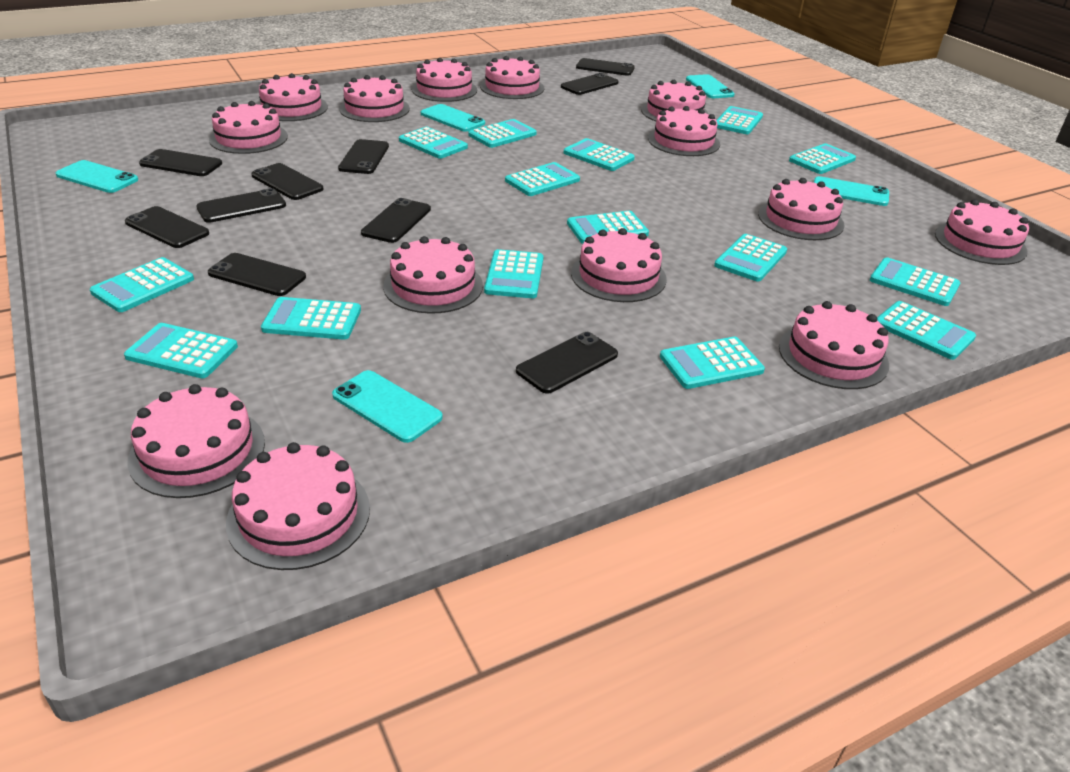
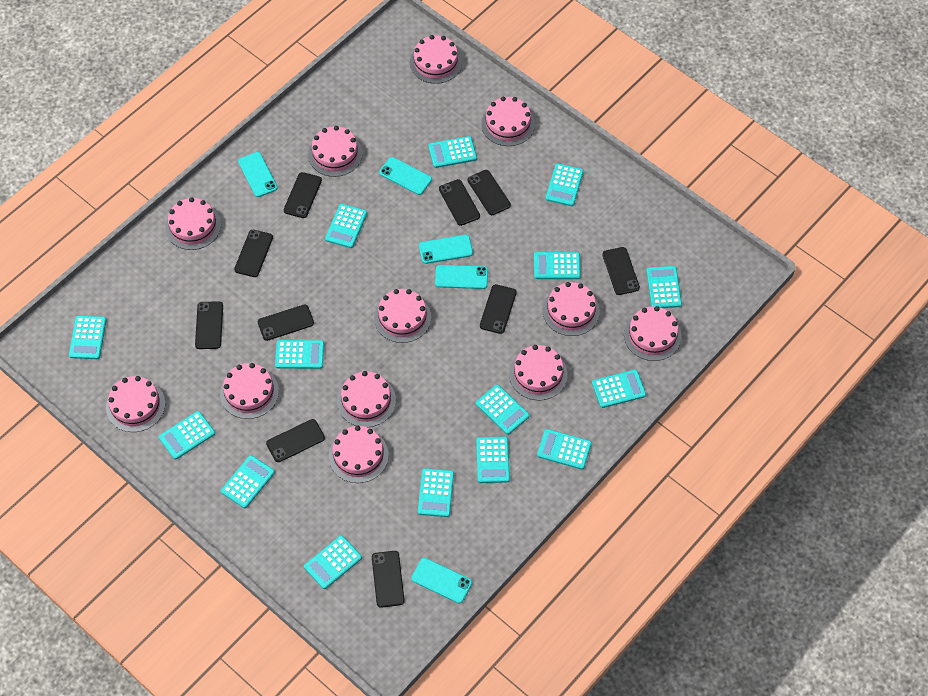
pink cake: [127,384,265,498] [209,101,288,154] [226,442,370,570] [258,73,328,121] [339,75,410,122] [383,236,483,314] [411,58,477,102] [480,56,544,99] [571,228,667,302] [641,80,708,121] [648,106,720,156] [758,178,845,240] [779,301,889,389] [935,199,1029,265] = 14 -> [106,376,165,432] [165,197,221,250] [220,363,279,419] [308,126,362,177] [329,425,389,483] [337,371,396,427] [374,289,431,343] [410,35,462,84] [481,97,535,146] [509,345,568,400] [543,282,600,336] [624,306,682,361] = 12

